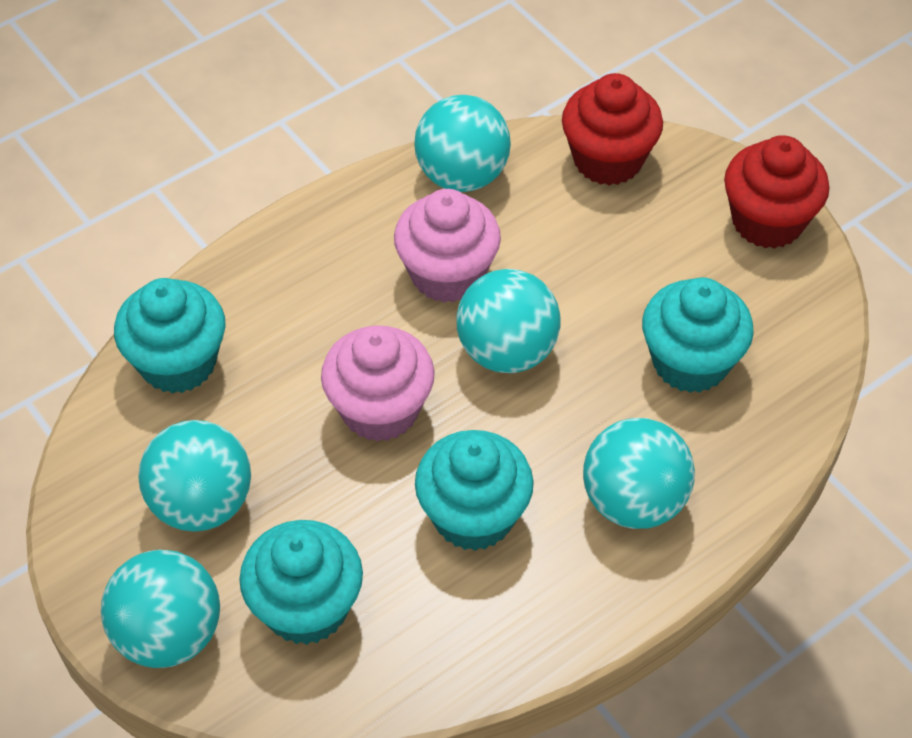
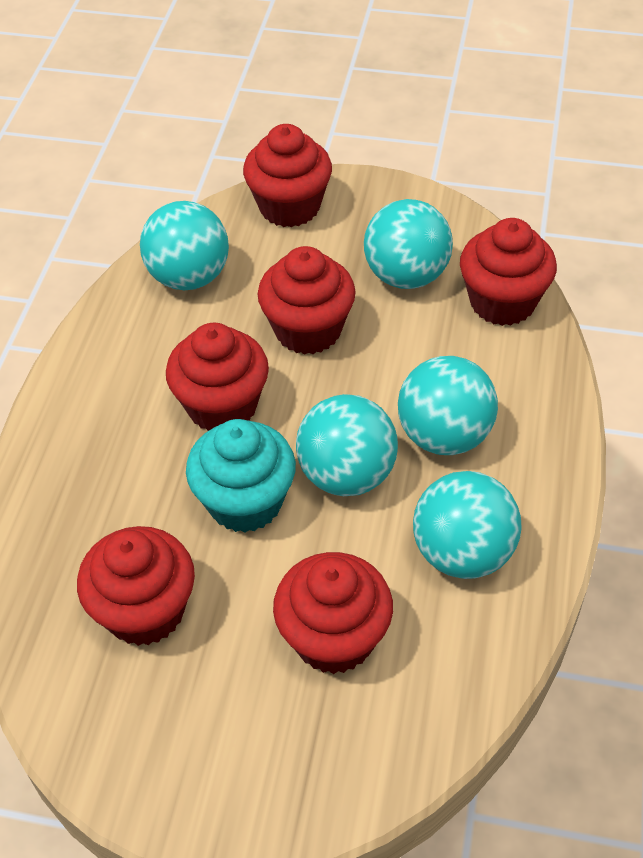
pink cupcake: [321,325,435,442] [394,189,501,303] = 2 -> none = 0
red cupcake: [562,73,663,185] [724,135,829,249] = 2 -> [77,526,195,646] [166,323,269,431] [243,124,332,227] [258,246,356,355] [273,552,393,674] [460,218,557,326] = 6
turquoise cupcake: [114,278,226,394] [239,520,363,645] [415,430,534,551] [642,277,754,393] = 4 -> [186,419,296,533] = 1

